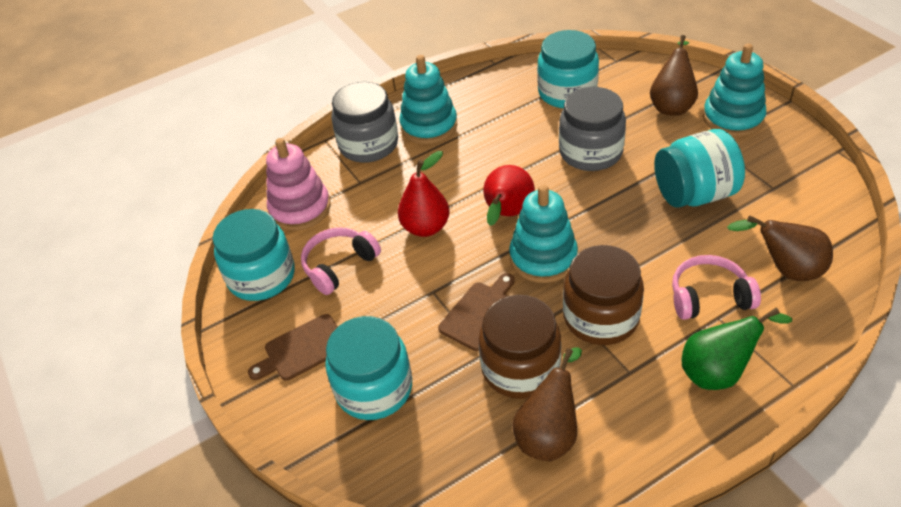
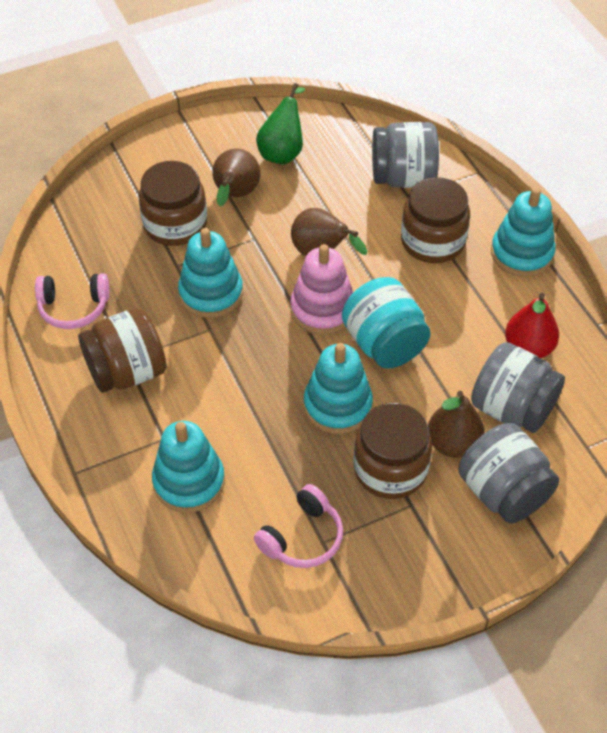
brown cutting board: [248,314,338,381] [438,273,515,351] = 2 -> none = 0
brown jar: [478,295,561,399] [563,245,644,345] = 2 -> [78,307,166,393] [139,161,207,246] [353,403,432,499] [401,177,470,263] = 4
grey jar: [331,82,398,163] [559,87,626,171] = 2 -> [372,122,439,188] [458,423,559,523] [471,342,565,433] = 3
red pear: [398,151,450,237] [484,165,535,226] = 2 -> [505,293,559,358] = 1
turquoise jar: [213,209,295,301] [325,316,412,420] [537,30,599,108] [654,129,745,208] = 4 -> [342,277,431,369] = 1
turquoise stacking toy: [399,55,457,144] [509,185,578,283] [703,44,766,137] = 3 -> [152,421,225,513] [178,228,243,318] [304,343,373,434] [491,187,555,277] = 4

